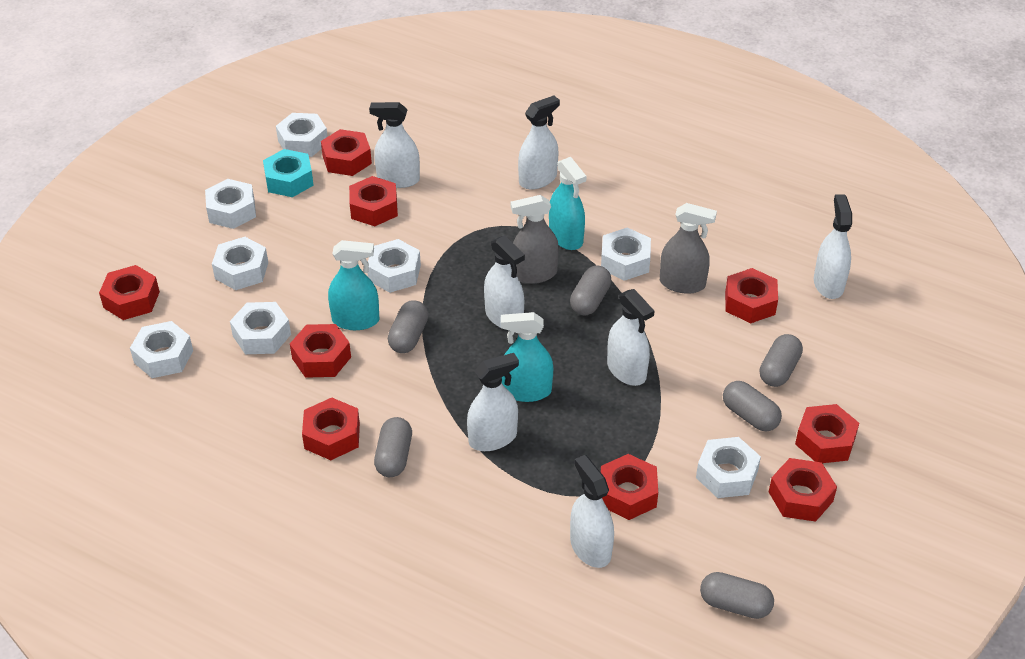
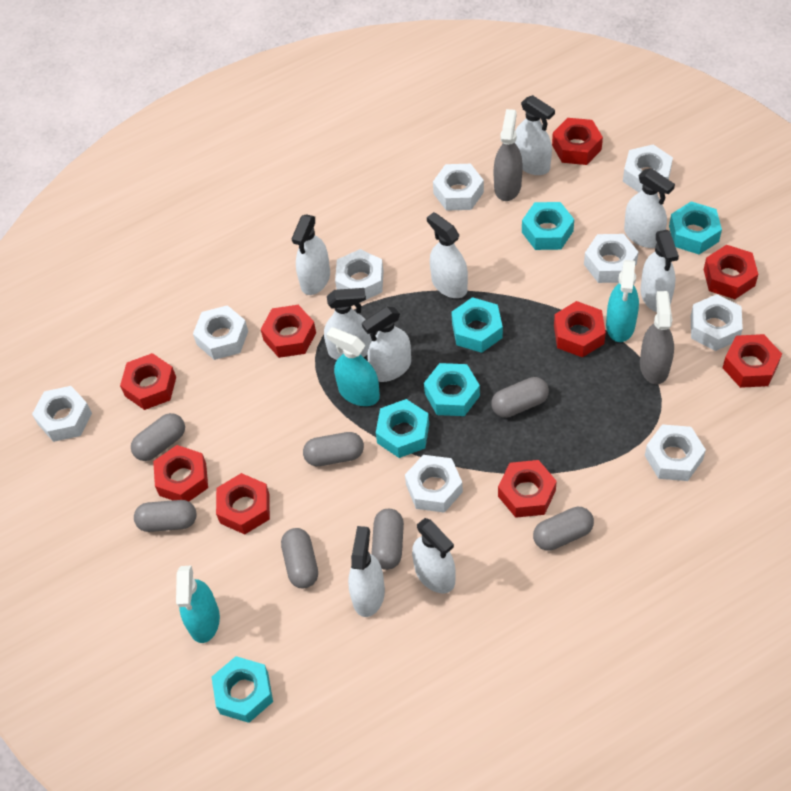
grey capsule: [374,417,412,477] [388,300,428,353] [570,265,612,315] [700,572,774,619] [723,381,782,432] [760,334,803,387] = 6 -> [131,413,185,461] [134,500,197,532] [281,528,318,588] [303,432,364,466] [372,509,404,570] [491,377,549,418] [533,507,594,551] = 7
turquoise nut: [263,149,314,197] = 1 -> [212,656,273,723] [376,399,429,458] [424,363,480,416] [451,297,503,353] [522,202,574,250] [669,201,722,254] = 6
white nut: [130,321,193,378] [205,179,256,229] [212,237,268,290] [230,302,291,354] [276,113,328,157] [367,239,421,293] [601,228,651,281] [696,437,761,498] = 8 -> [32,386,92,442] [193,305,248,360] [335,249,384,303] [405,455,463,513] [433,164,484,211] [584,234,638,283] [623,144,673,192] [645,424,706,481] [691,294,743,351] = 9
white spray bottle: [369,102,420,188] [467,353,519,451] [484,235,525,330] [518,96,560,190] [570,455,614,568] [607,289,655,386] [814,195,852,299] = 7 -> [292,214,330,295] [324,288,372,360] [348,526,385,617] [362,307,411,382] [412,518,456,593] [427,212,468,298] [515,95,555,175] [624,168,675,248] [640,230,679,312] = 9

